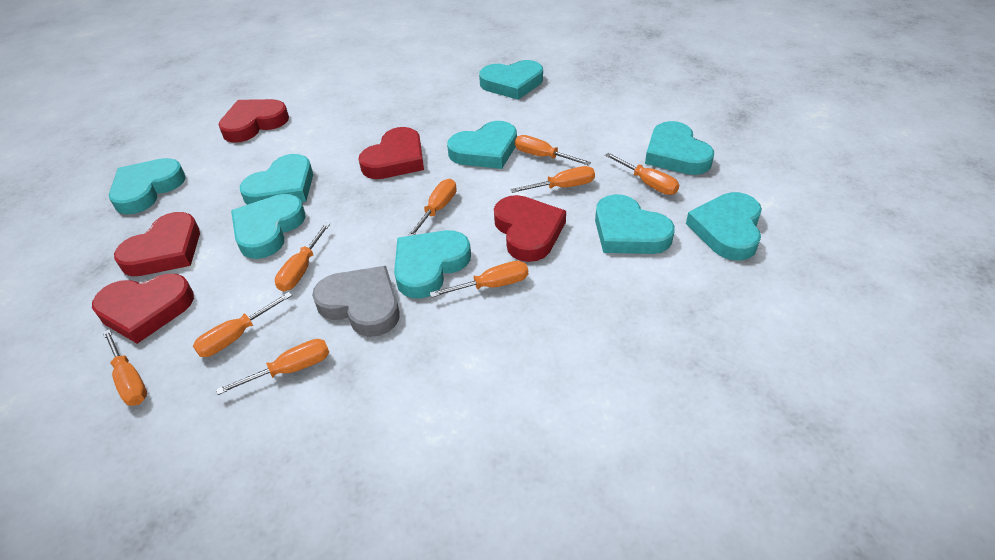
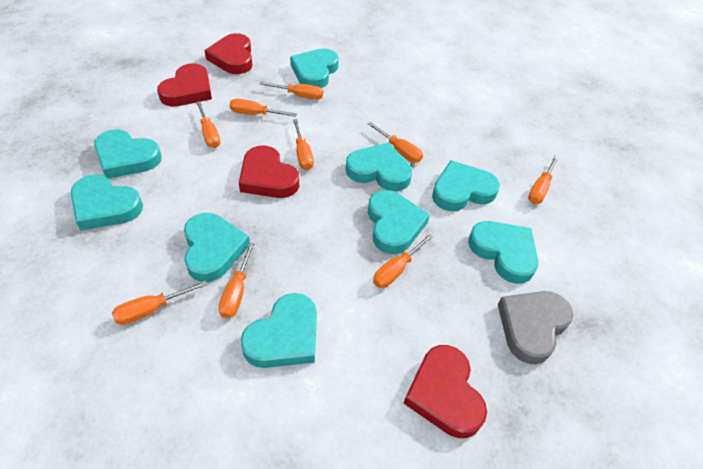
red heart: [92,274,194,344] [114,212,200,276] [218,99,289,143] [359,127,424,179] [494,195,566,262] = 5 -> [157,64,212,107] [204,33,252,74] [239,145,299,198] [404,345,487,438] = 4

